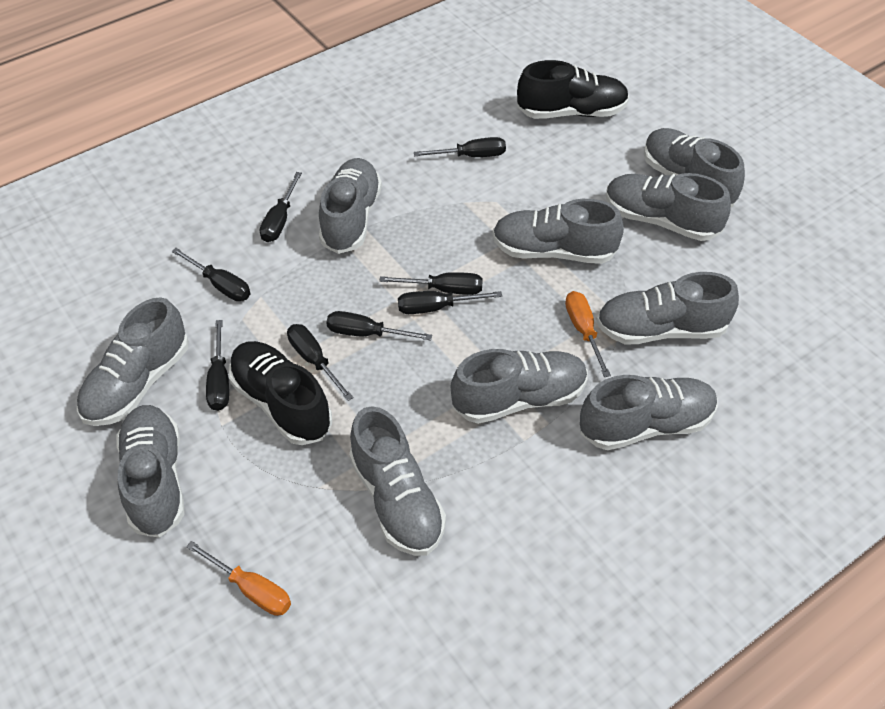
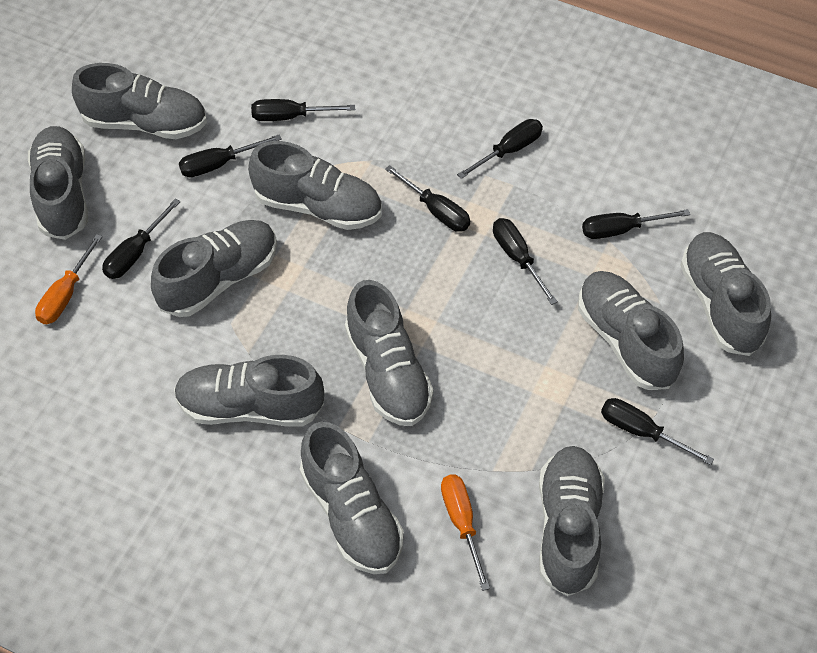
black shoe: [229,341,332,445] [517,60,629,119] = 2 -> none = 0

